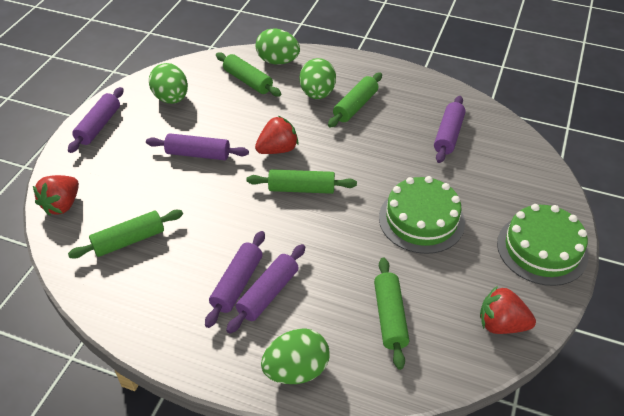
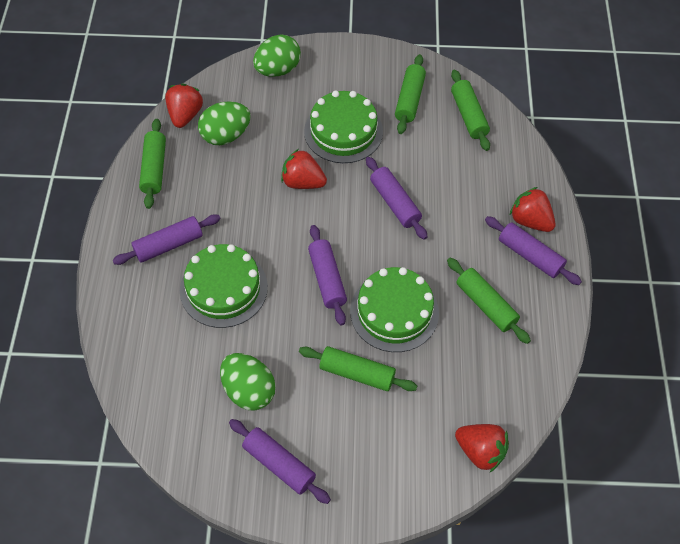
green cake: [379,176,465,254] [497,204,588,286] = 2 -> [180,244,268,328] [304,90,383,163] [350,267,439,352] = 3
green egg: [149,63,188,104] [256,28,300,65] [261,328,329,384] [300,58,336,99] = 4 -> [198,101,251,145] [220,353,276,410] [253,35,301,77] = 3
red strawberry: [33,175,79,216] [255,116,299,154] [480,286,536,334] = 3 -> [165,84,203,128] [281,149,327,189] [455,424,509,472] [510,187,556,232] = 4

